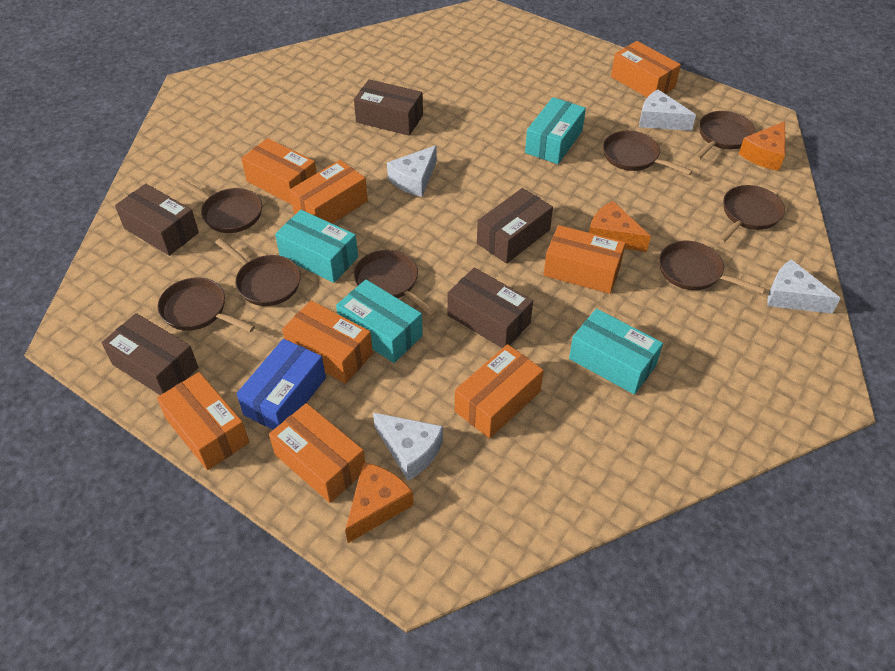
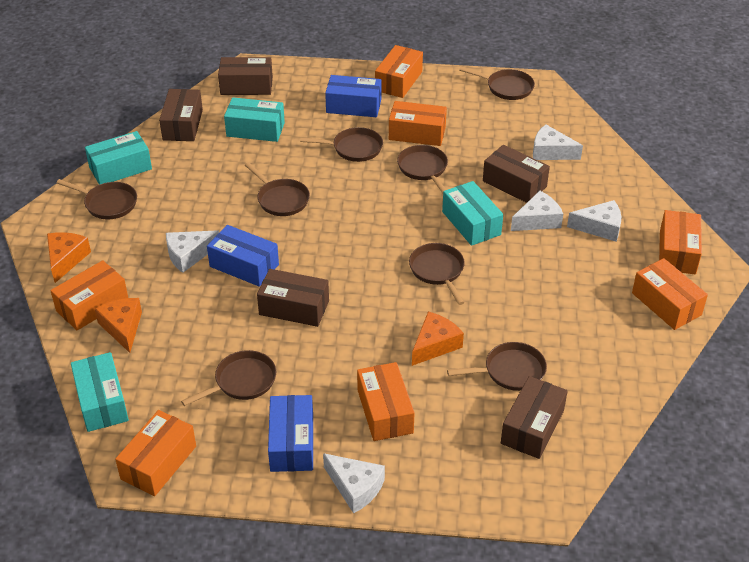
blue box: [236,339,326,430] = 1 -> [207,225,279,287] [268,395,313,472] [325,75,382,117] = 3
orange box: [157,372,249,470] [241,138,317,205] [269,403,365,503] [282,300,373,384] [290,160,368,223] [455,344,544,439] [544,225,626,294] [611,41,681,97] = 8 -> [50,260,128,330] [115,410,196,496] [357,362,415,441] [375,45,423,98] [389,101,447,146] [632,258,708,330] [659,210,702,275] = 7
white cheese: [373,413,443,481] [387,145,437,197] [639,89,696,131] [767,259,841,314] = 4 -> [166,230,219,273] [323,453,385,514] [511,191,563,231] [533,125,583,160] [567,200,621,242] = 5

